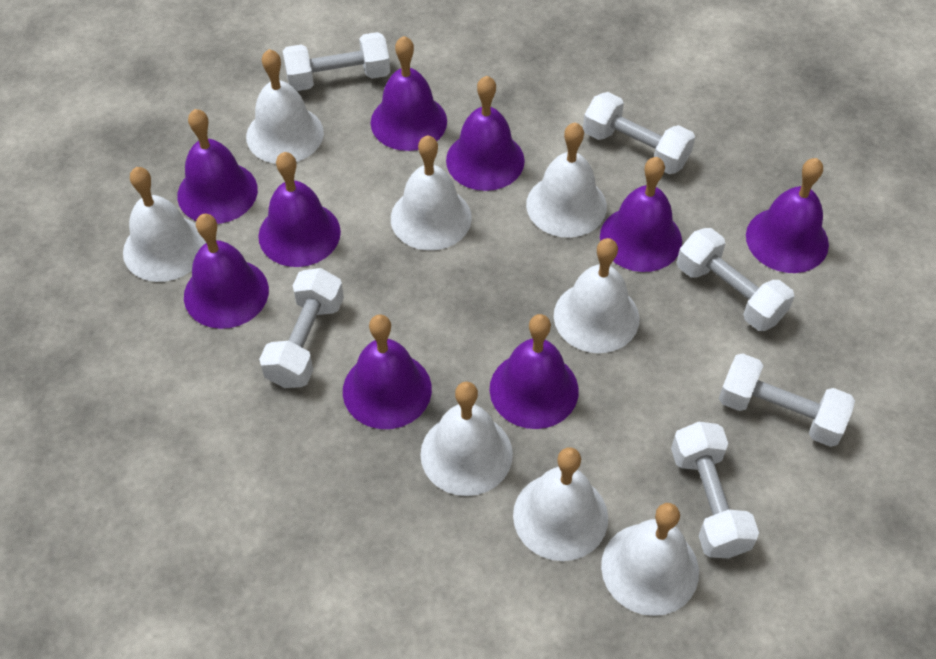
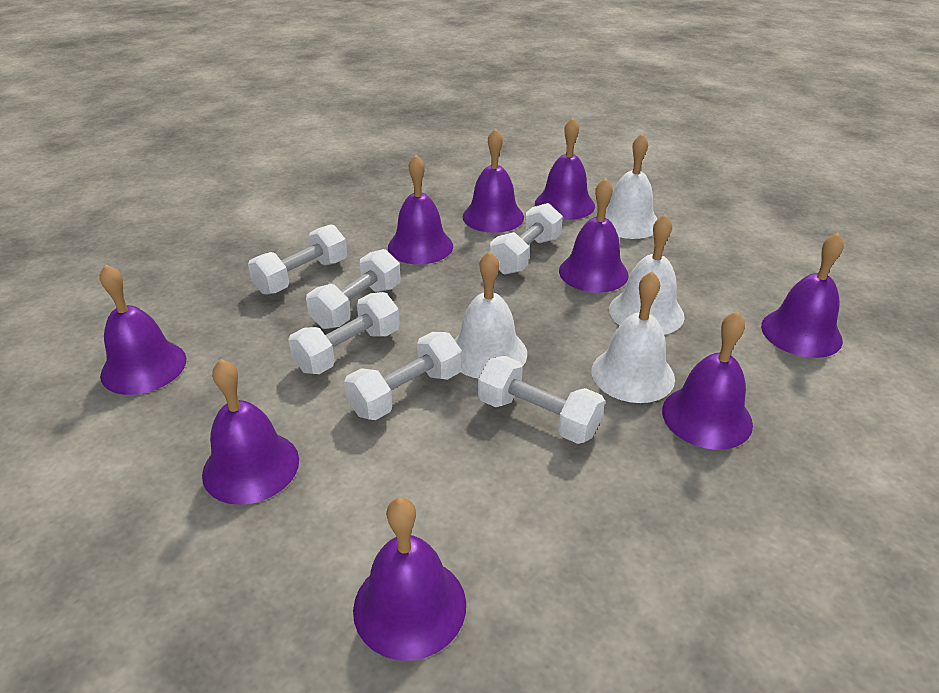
white bell: [123,167,206,282] [246,49,324,164] [391,135,472,251] [420,382,513,496] [513,447,608,561] [526,122,607,238] [554,238,640,353] [601,503,699,616] = 8 -> [455,251,527,378] [591,271,675,403] [605,133,657,239] [609,214,685,335] = 4

